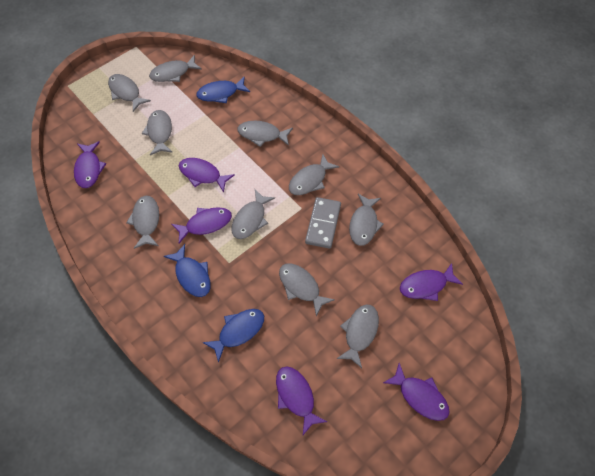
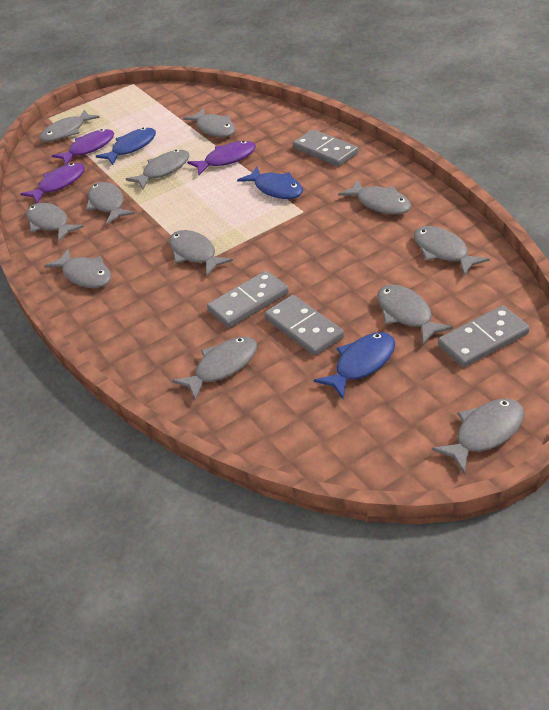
grey domino: [305,197,341,249] = 1 -> [207,271,289,328] [265,295,344,356] [293,129,358,167] [438,305,530,367] = 4
grey fish: [108,74,151,112] [126,196,159,249] [142,110,173,155] [149,55,202,82] [232,190,275,239] [237,121,293,147] [279,263,335,316] [289,154,339,195] [337,304,379,368] [349,194,384,246] = 10 -> [26,203,84,241] [40,109,100,142] [45,249,111,288] [86,182,134,224] [126,150,189,189] [169,230,233,276] [172,337,257,401] [183,108,235,137] [338,180,411,215] [377,285,453,344] [414,226,490,276] [432,399,524,474] = 12
purple fish: [74,141,106,188] [171,207,232,243] [179,158,235,192] [276,367,327,435] [383,363,450,421] [400,263,463,301] = 6 -> [21,163,85,203] [52,129,114,165] [187,141,256,175] = 3

